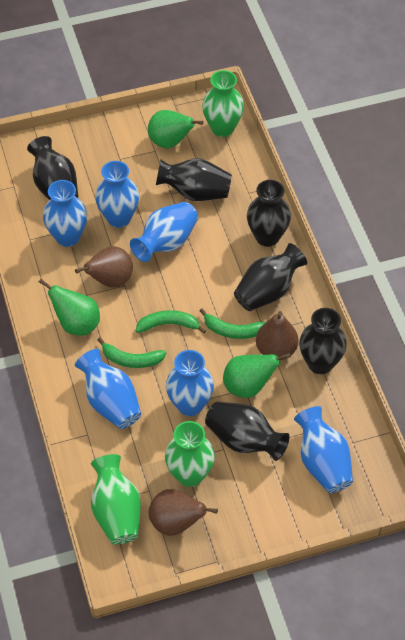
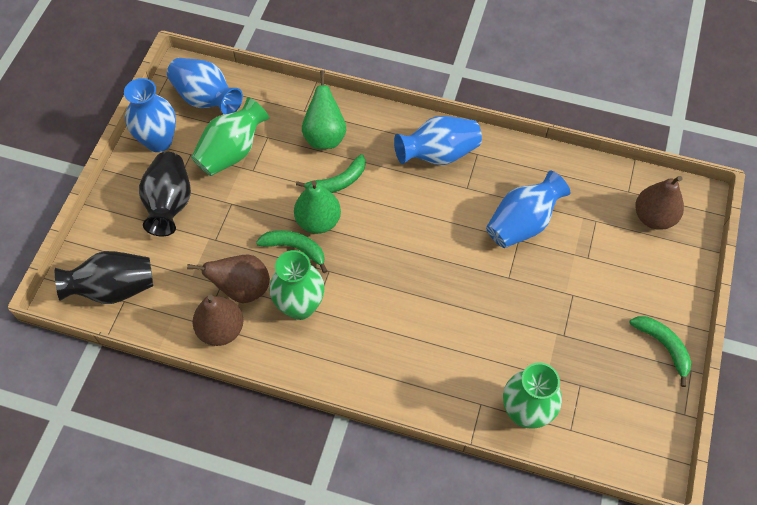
black vase: [27,136,78,200] [156,158,232,201] [205,402,289,461] [234,243,307,311] [247,180,291,247] [299,308,347,374] = 6 -> [55,251,153,304] [139,152,191,236] = 2
blue vase: [43,180,87,247] [75,349,141,429] [95,161,139,228] [130,202,198,262] [166,350,214,416] [294,406,353,493] = 6 -> [124,78,176,152] [167,58,243,114] [394,116,482,165] [486,171,571,248] = 4
green pear: [39,279,100,336] [148,110,203,148] [223,353,291,398] = 3 -> [294,180,341,234] [302,70,346,149] = 2

